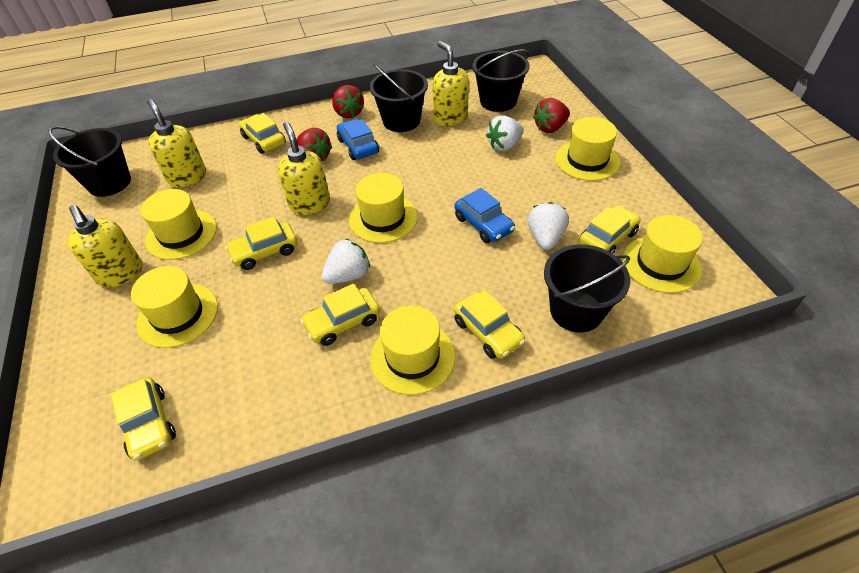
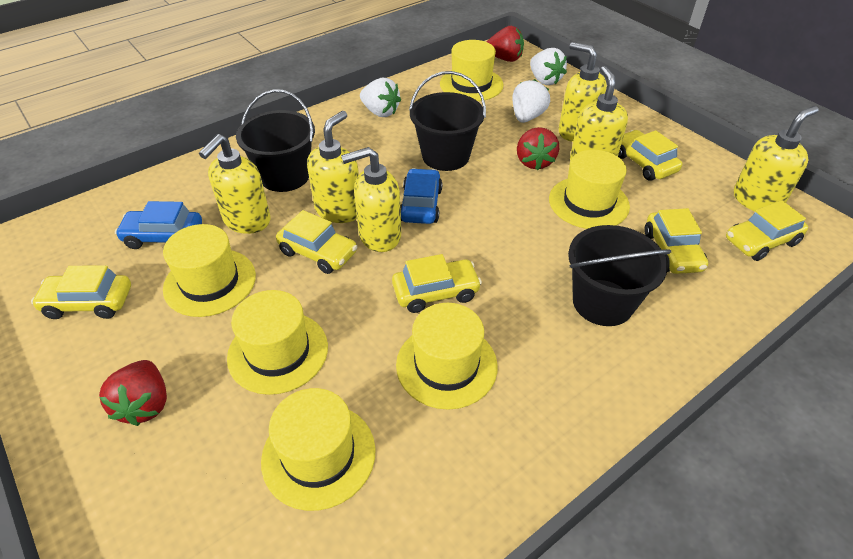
black bucket: [48,126,131,197] [369,64,428,132] [472,49,530,112] [544,244,630,333] = 4 -> [236,89,315,192] [409,71,486,171] [568,225,671,326] = 3
yellow soap dispenser: [68,205,142,288] [147,99,206,187] [278,122,330,215] [432,41,469,126] = 4 -> [199,134,270,234] [307,111,359,223] [341,147,401,252] [559,42,607,142] [570,66,628,161] [734,106,819,211] = 6

